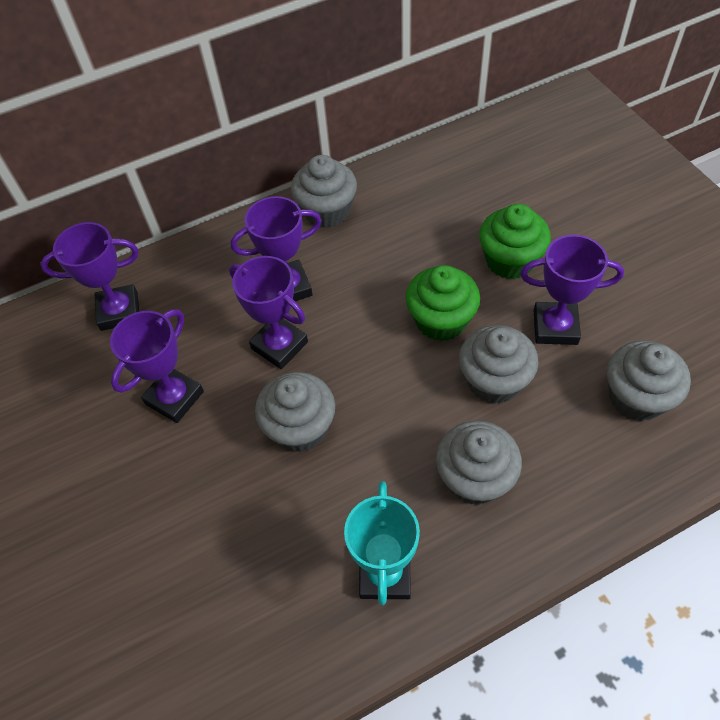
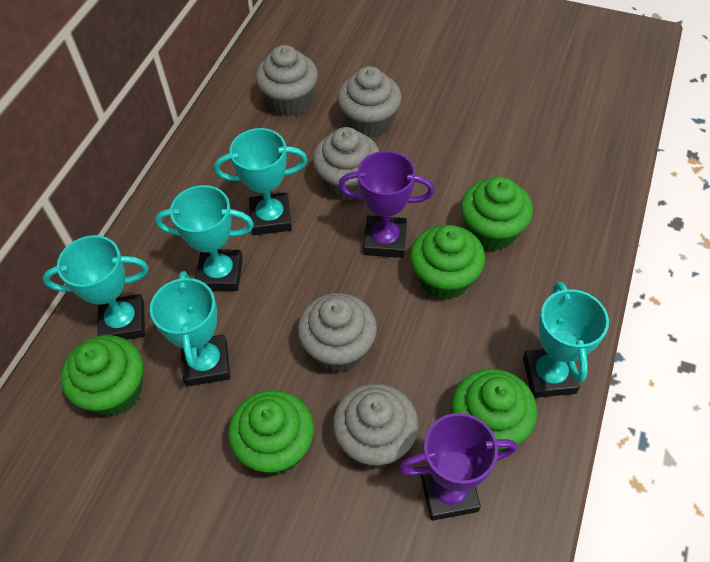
green cupcake: [406,265,480,341] [479,204,551,279] = 2 -> [60,335,143,416] [228,390,314,475] [410,225,485,300] [452,369,537,451] [461,176,533,251] = 5
purple trophy: [40,222,139,331] [110,309,204,423] [229,256,308,369] [231,196,322,301] [520,235,624,345] = 5 -> [338,151,434,258] [399,413,517,521] = 2
turquoise trophy: [344,481,420,605] = 1 -> [43,235,149,340] [150,271,230,387] [155,185,254,291] [214,128,307,235] [523,281,609,398] = 5

